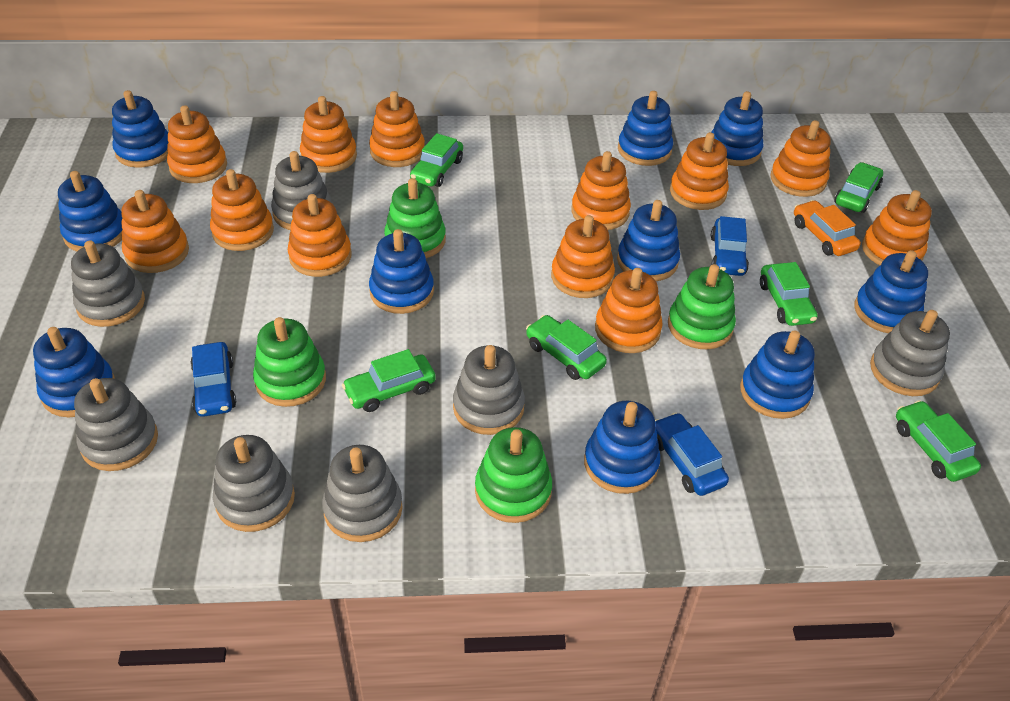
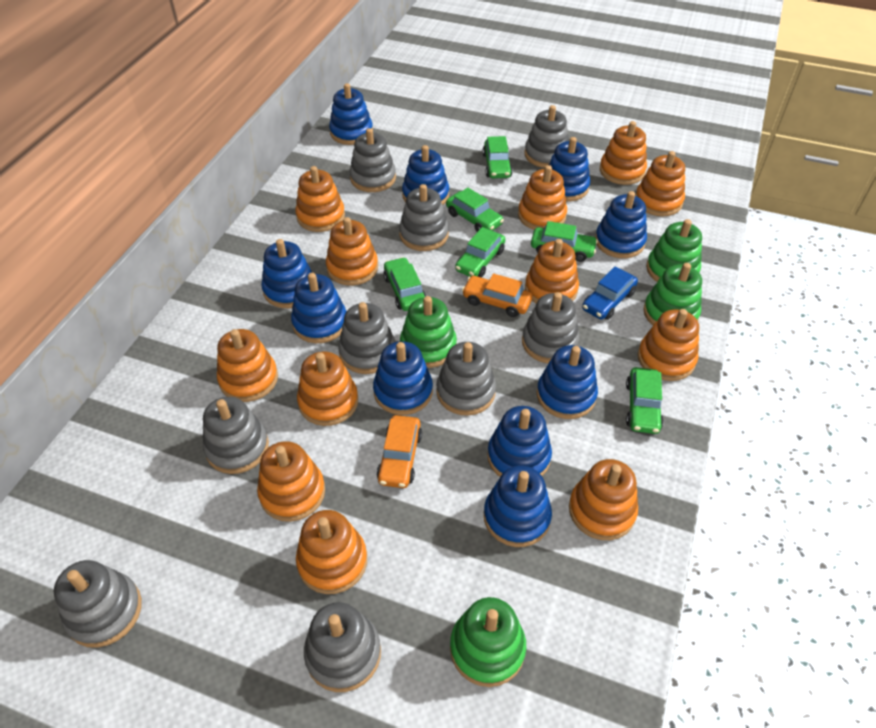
blue car: [190,342,236,417] [655,412,729,496] [711,216,749,276] = 3 -> [582,266,638,320] = 1
grey stacking toy: [71,241,145,327] [74,378,158,471] [213,435,295,532] [271,151,332,230] [322,445,403,542] [453,345,525,435] [870,310,950,396] = 7 -> [54,560,142,648] [203,397,269,474] [304,602,381,692] [338,302,395,374] [349,128,396,192] [399,184,449,251] [436,342,496,416] [522,292,579,363] [525,105,569,168] = 9
orange car: [794,200,861,256] = 1 -> [377,415,422,488] [462,273,533,317] = 2

